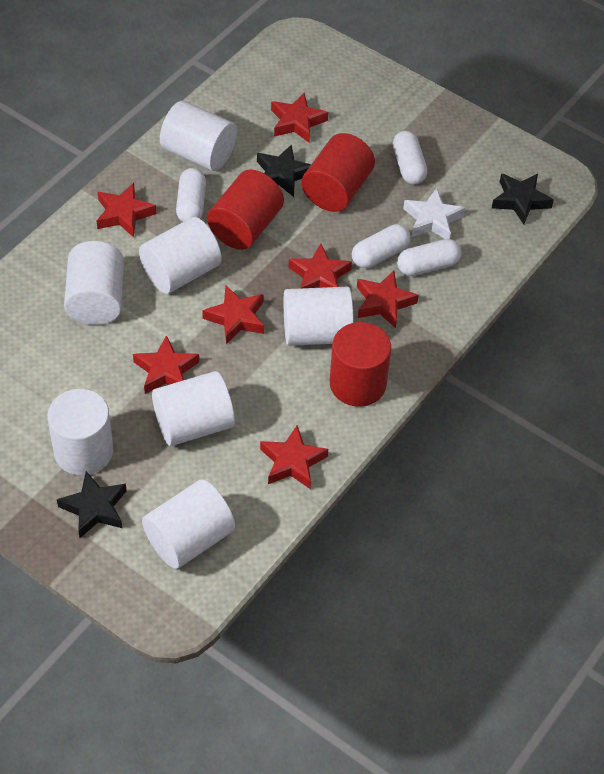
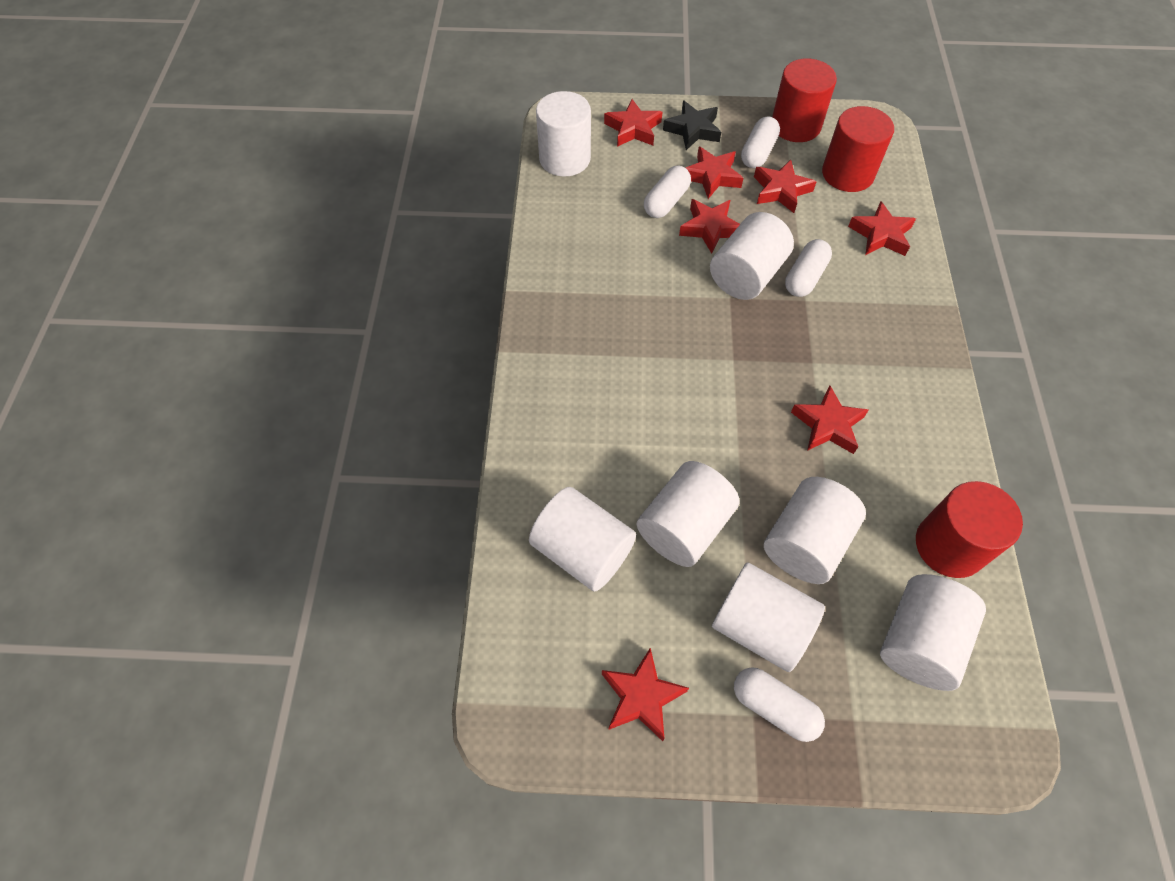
black star: [57,471,127,538] [257,144,311,197] [492,173,554,224] = 3 -> [663,101,721,150] = 1
white star: [403,188,465,239] = 1 -> none = 0

